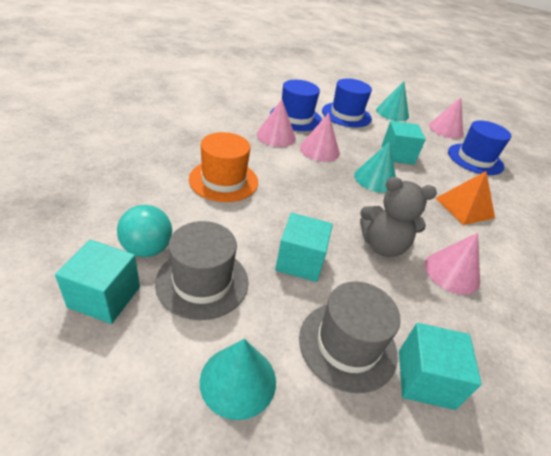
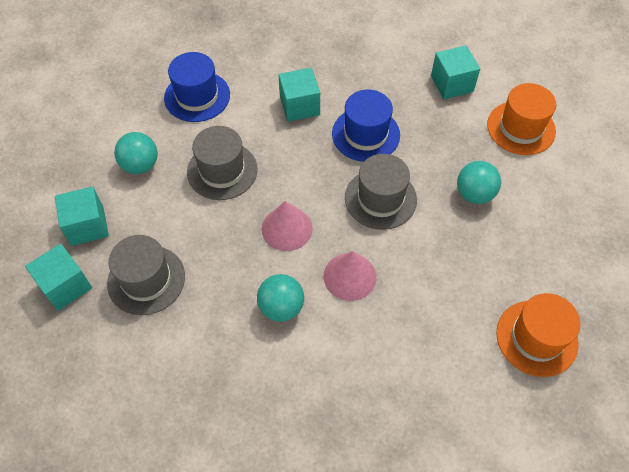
blue hat: [270,80,322,131] [322,78,372,127] [448,120,511,175] = 3 -> [164,52,230,122] [332,90,400,162] = 2
grey hat: [155,221,248,320] [299,281,401,393] = 2 -> [107,235,185,315] [187,126,258,200] [345,154,417,230] = 3
grey teddy bear: [360,177,437,257] = 1 -> none = 0
orange hat: [189,132,258,202] = 1 -> [487,83,556,155] [496,293,581,377] = 2
orange pyramid: [435,171,495,225] = 1 -> none = 0
pink cone: [257,99,296,147] [300,113,340,162] [425,233,480,295] [429,97,463,139] = 4 -> [262,201,313,251] [324,251,376,301] = 2
turquoise ball: [117,205,172,257] = 1 -> [114,132,158,174] [257,274,304,322] [457,161,501,204] = 3
turquoise cone: [200,339,276,420] [354,141,396,193] [376,81,409,121] = 3 -> none = 0

